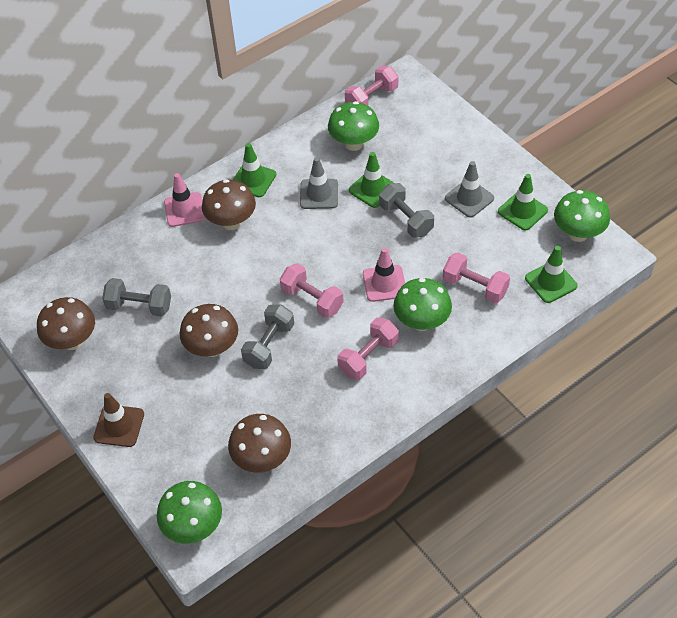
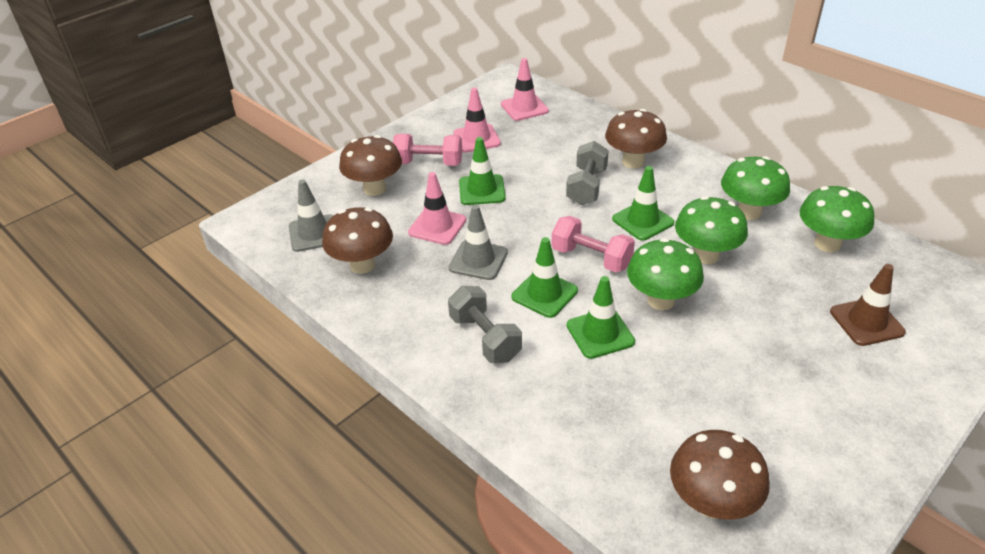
grey dumbbell: [102,278,171,317] [241,304,294,369] [379,183,434,238] = 3 -> [448,286,522,363] [566,141,609,205] = 2
pink dumbbell: [280,263,344,318] [337,318,399,380] [345,66,398,106] [443,252,510,303] = 4 -> [393,134,462,166] [552,216,635,272] = 2
pink traffic cone: [164,173,205,227] [363,248,405,302] = 2 -> [408,172,466,245] [453,88,501,153] [501,58,549,121] = 3

